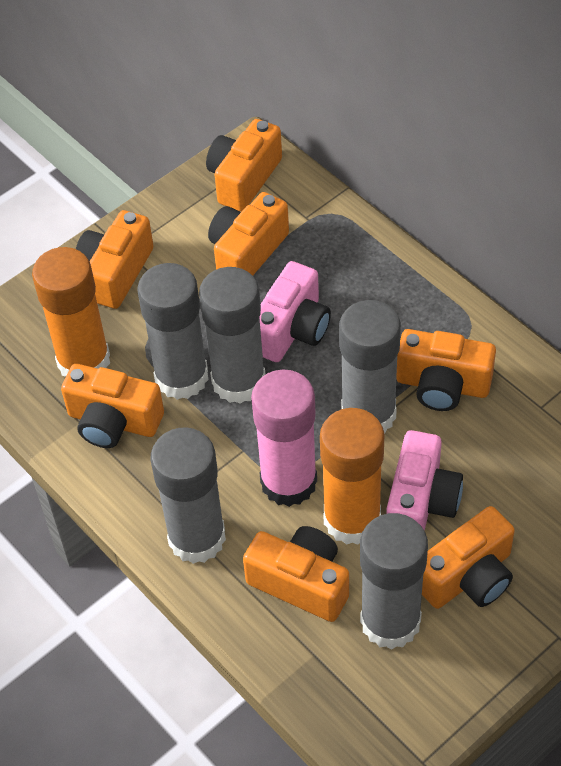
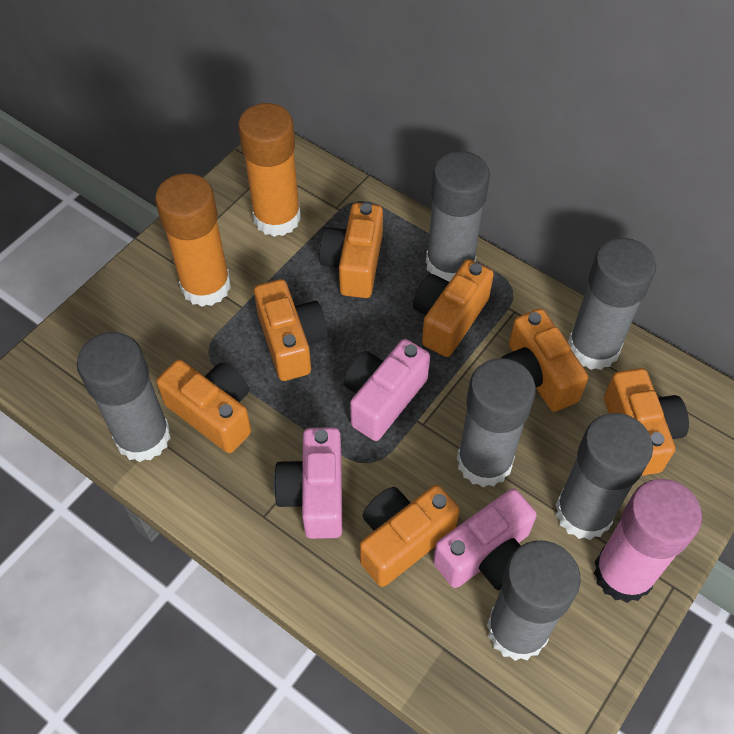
grey glue stick: [137,263,208,400] [151,427,226,564] [199,267,266,404] [339,300,401,434] [360,513,428,650] = 5 -> [77,332,171,462] [426,151,490,282] [457,358,536,487] [487,540,581,661] [556,413,653,540] [568,238,656,370] = 6
pink camera: [259,261,331,362] [386,430,463,531] = 2 -> [274,427,342,539] [344,339,430,441] [433,488,537,590] = 3

